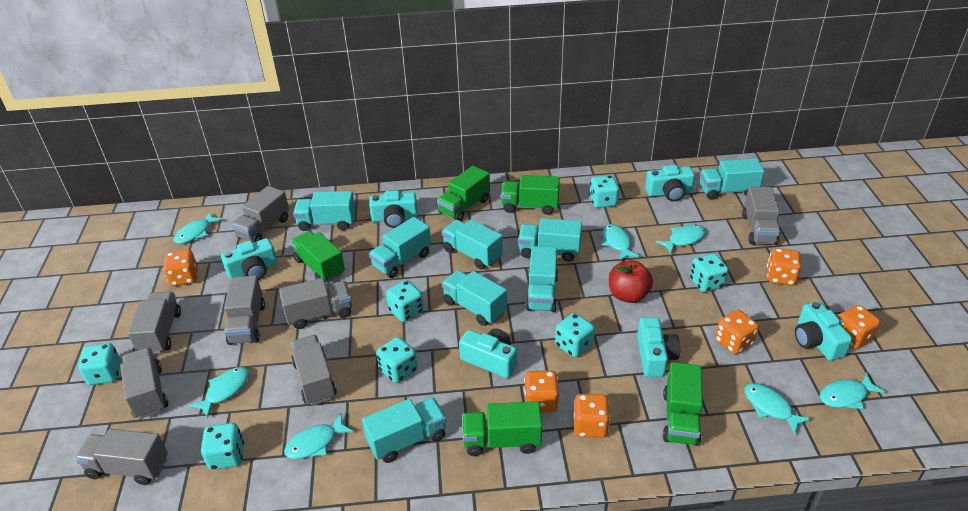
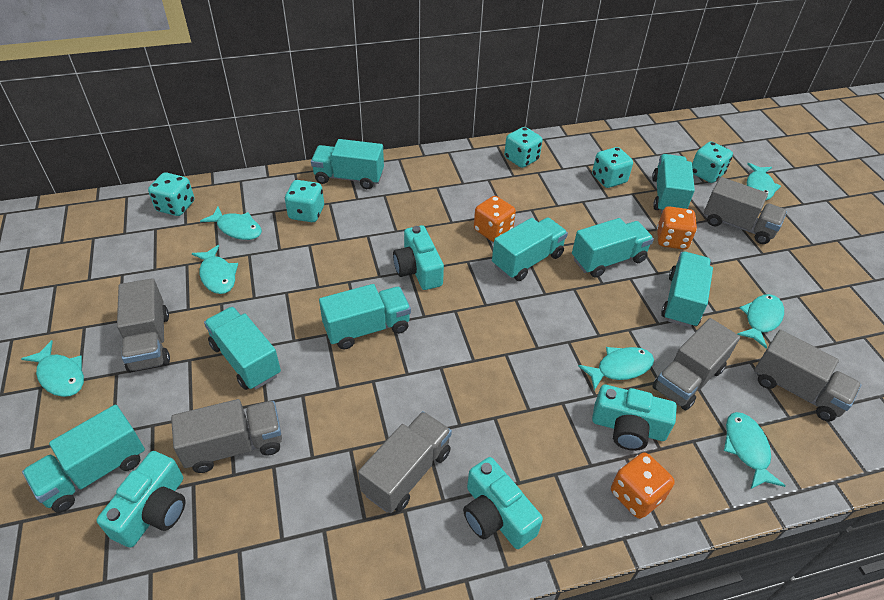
green truck: [291,231,345,283] [437,166,490,221] [462,401,542,456] [501,175,560,215] [663,362,703,446] = 5 -> none = 0
grey truck: [75,429,168,485] [120,347,168,419] [128,291,181,354] [224,276,265,345] [231,186,289,242] [279,278,352,329] [290,335,337,405] [742,186,781,245] = 8 -> [117,278,170,373] [171,399,282,473] [358,411,452,513] [652,318,740,411] [704,177,787,244] [754,330,861,422] = 6
orange dice: [163,250,198,286] [524,371,559,413] [574,394,610,438] [715,310,759,354] [767,248,801,285] [838,305,881,349] = 6 -> [474,196,516,242] [611,452,675,519] [657,206,697,250] = 3
red apple: [609,260,653,303] = 1 -> none = 0
turquoise camera: [221,238,277,280] [369,190,418,228] [459,329,517,378] [637,317,680,377] [645,165,695,202] [795,301,852,361] = 6 -> [96,451,185,548] [393,225,444,290] [463,457,543,549] [592,385,677,451] = 4
turquoise dice: [78,343,121,385] [201,423,244,470] [376,337,418,383] [386,280,424,322] [555,313,595,358] [589,175,619,208] [690,253,729,292] = 7 -> [148,173,194,216] [285,180,324,222] [504,127,543,168] [592,147,633,188] [692,142,733,183] = 5

